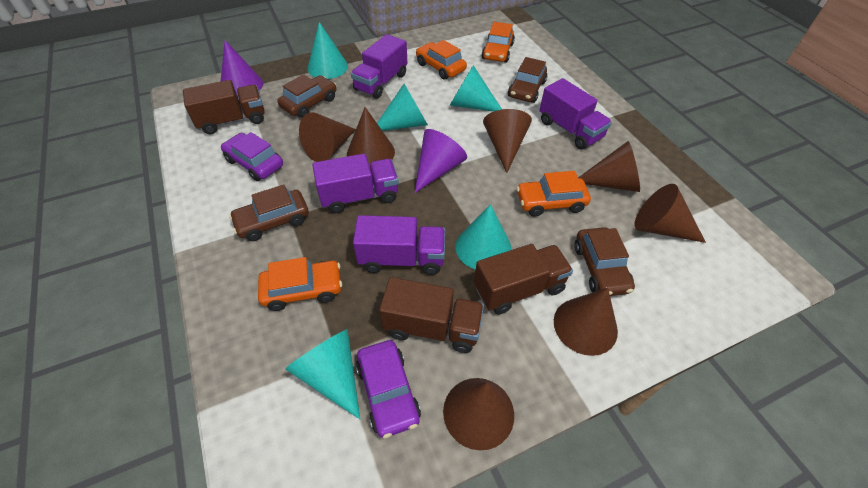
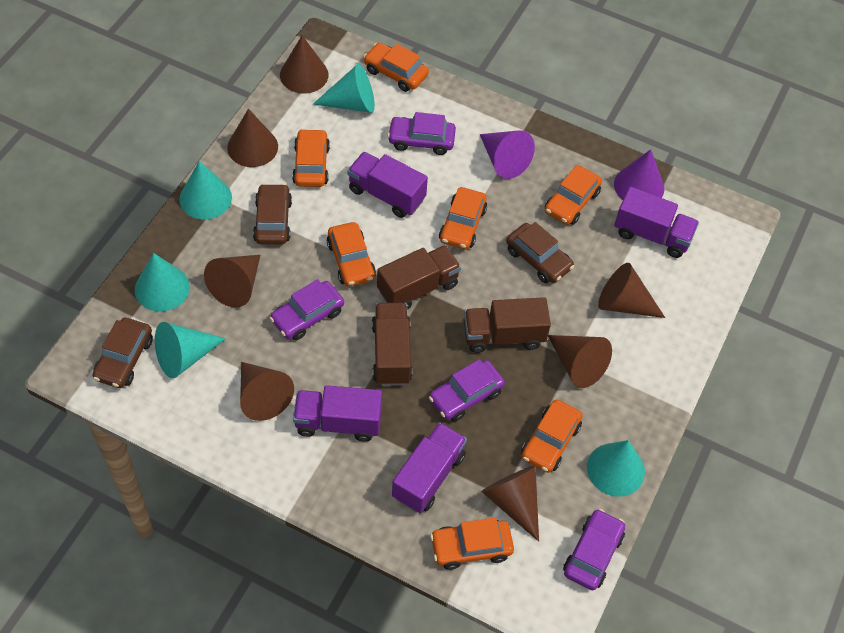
brown car: [229,184,309,241] [277,74,336,118] [508,57,547,103] [575,227,635,296] = 4 -> [92,318,153,388] [253,183,292,245] [506,222,574,283] = 3
orange car: [258,257,342,311] [416,40,467,80] [482,22,515,62] [516,171,591,217] = 4 -> [292,129,330,187] [327,222,376,286] [364,42,429,92] [430,518,514,570] [439,187,487,249] [521,399,583,473] [545,165,602,225] = 7
purple car: [221,132,283,181] [356,340,421,438] = 2 -> [270,279,344,340] [387,112,456,155] [429,359,505,422] [563,509,625,590] = 4

